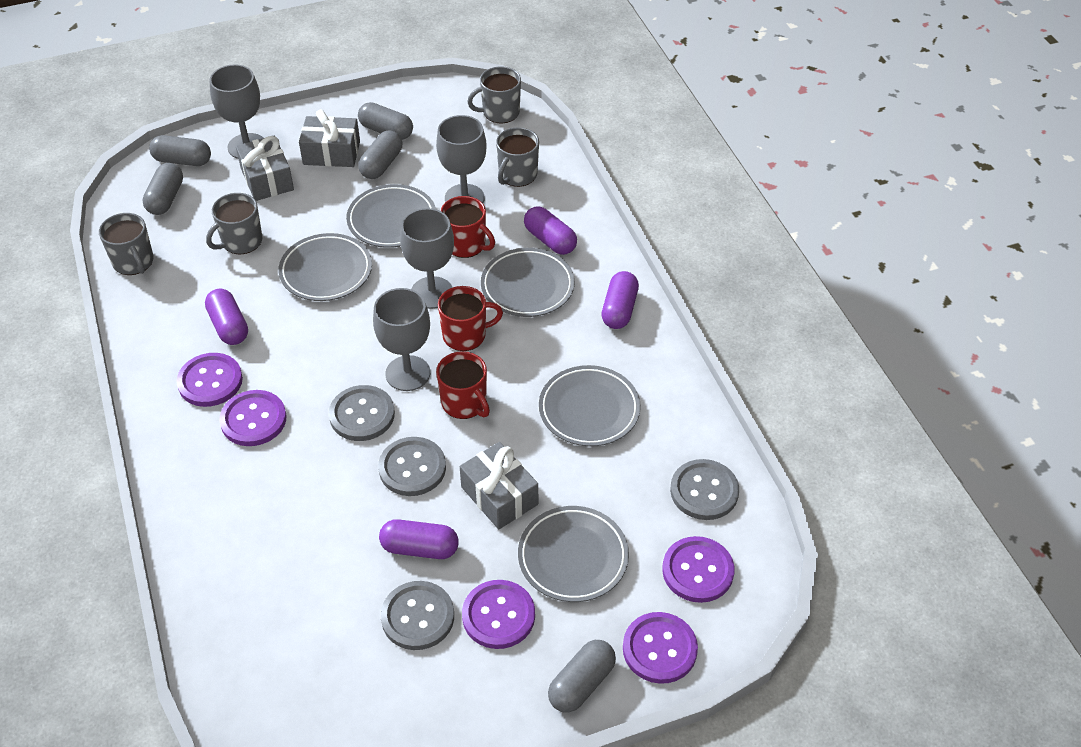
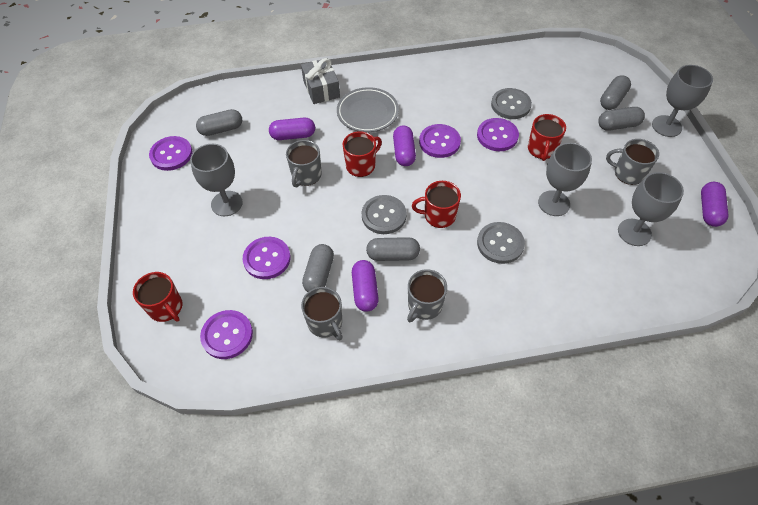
grey button: [329,385,395,441] [378,437,446,496] [381,581,454,650] [670,459,739,520] = 4 -> [362,195,407,234] [477,222,525,264] [491,88,532,119] = 3
grey gift: [236,136,294,201] [299,109,360,167] [460,442,538,529] = 3 -> [301,58,340,104] = 1
grey plate: [278,233,372,301] [346,184,436,248] [481,248,575,317] [518,506,629,602] [539,365,641,446] = 5 -> [337,87,399,132] = 1
red mug: [436,351,490,419] [438,286,503,351] [441,196,495,258] = 3 -> [133,272,182,322] [342,131,382,177] [412,181,461,228] [528,114,566,161] = 4

